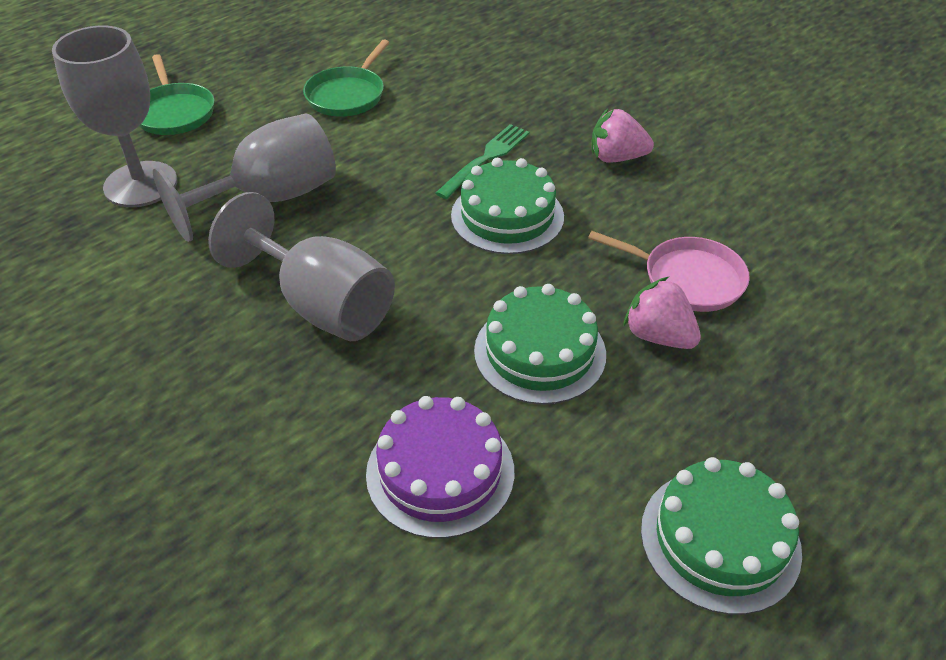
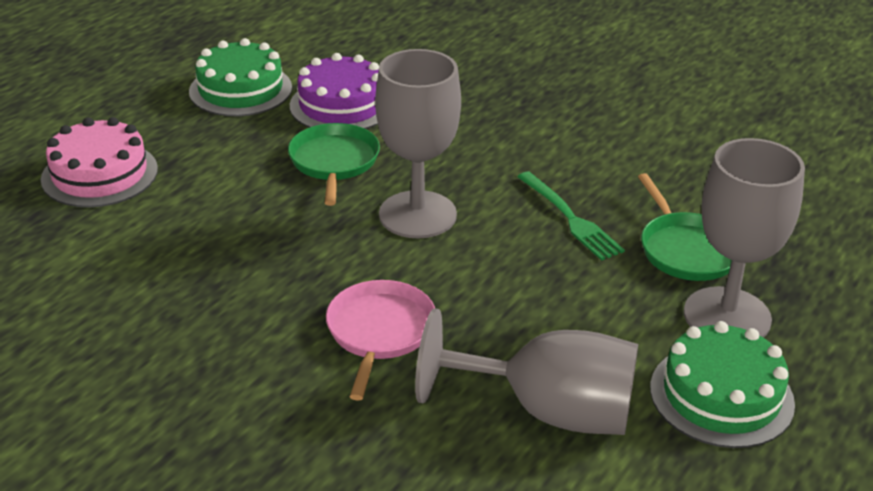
green cake: [451,158,564,254] [474,284,606,405] [641,457,802,615] = 3 -> [189,38,292,116] [650,321,795,448] = 2
pink cake: none = 0 -> [41,117,158,208] = 1
pink strawberry: [591,109,654,163] [623,277,701,349] = 2 -> none = 0

